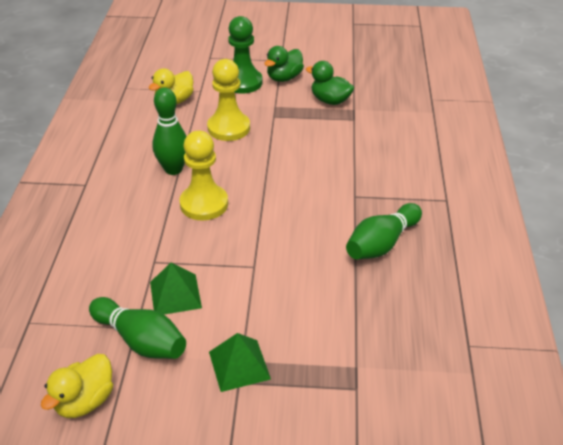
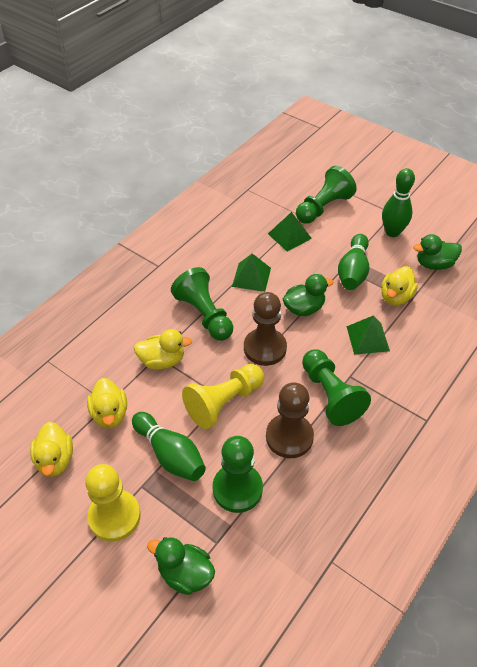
brown pawn: none = 0 -> [244,292,287,366] [266,382,314,458] = 2
green duck: [265,46,304,82] [306,61,354,105] = 2 -> [147,537,215,595] [283,274,334,316] [413,234,462,270] = 3
green pawn: [228,16,262,93] = 1 -> [171,267,233,341] [213,436,263,513] [296,166,357,224] [302,349,371,426] = 4
green pyramid: [150,263,202,315] [209,333,271,392] = 2 -> [232,253,271,292] [268,212,312,251] [346,315,390,355] = 3
yellow duck: [41,354,113,418] [149,68,194,105] = 2 -> [30,422,73,477] [87,378,127,428] [134,329,192,370] [381,266,418,306] = 4

